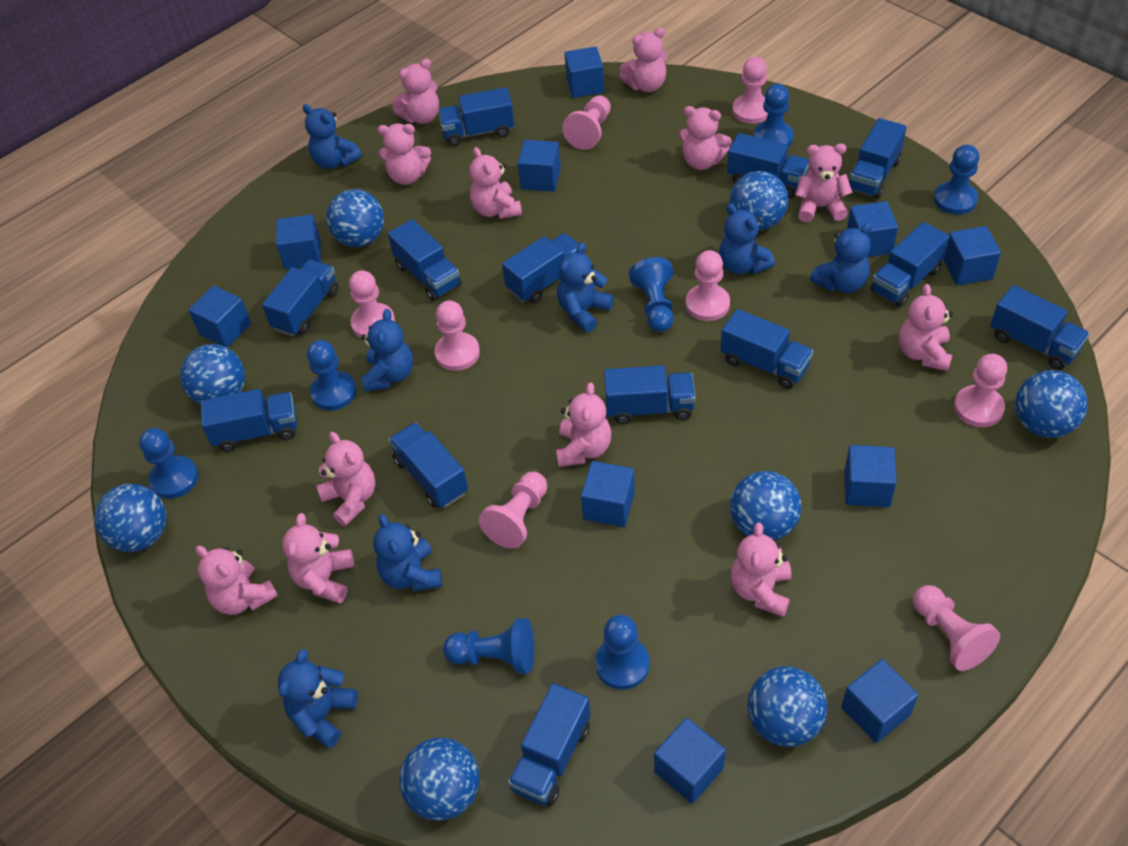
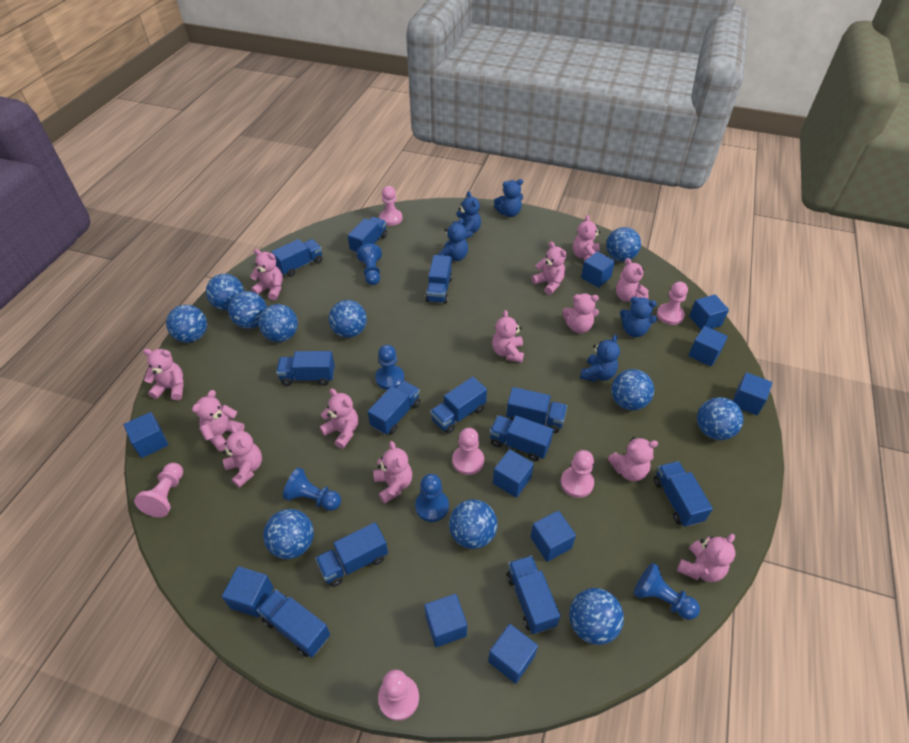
blue ball: [94,484,167,552] [180,344,245,405] [326,189,384,247] [399,738,480,821] [729,171,789,230] [730,471,801,541] [747,666,828,747] [1015,370,1088,438] = 8 -> [166,305,207,343] [206,274,244,310] [228,291,267,328] [259,304,298,342] [263,509,314,559] [329,300,367,338] [449,499,497,549] [569,588,624,645] [606,227,641,261] [611,369,654,411] [697,397,743,440] = 11
blue pawn: [139,428,198,499] [307,340,357,410] [443,618,534,674] [595,615,650,690] [629,257,674,332] [753,84,794,147] [934,145,979,215] = 7 -> [283,467,341,511] [357,244,382,285] [375,345,405,390] [415,474,449,522] [634,563,700,620] = 5
blue teddy bear: [278,649,358,748] [303,104,362,169] [361,309,413,392] [373,514,442,591] [557,242,614,332] [719,204,775,274] [810,223,872,293] = 7 -> [438,218,468,261] [453,191,481,239] [494,179,523,217] [580,335,620,382] [620,297,657,337] = 5
blue truck: [201,389,297,452] [262,259,339,336] [388,219,461,301] [389,422,468,508] [438,87,515,146] [502,233,579,304] [508,683,591,806] [604,365,696,424] [721,309,813,389] [727,133,809,198] [848,118,906,199] [870,222,950,307] [990,285,1090,370] = 13 -> [257,589,330,657] [271,239,322,277] [276,351,335,386] [315,522,388,587] [348,217,387,254] [368,380,420,435] [425,255,453,304] [430,377,487,434] [489,415,553,461] [506,387,567,433] [507,556,560,634] [654,461,713,527] = 12
pink pawn: [349,270,395,338] [434,300,480,371] [479,472,547,549] [562,95,611,150] [686,250,730,321] [732,57,768,124] [913,585,1000,671] [954,354,1007,427] = 8 -> [134,463,183,517] [378,670,419,721] [379,186,402,226] [452,428,484,475] [561,450,594,498] [657,282,688,325] = 6
pink teddy bear: [196,546,278,615] [282,513,354,603] [316,432,375,526] [377,123,431,185] [392,59,439,124] [469,147,522,219] [556,382,611,467] [620,28,667,92] [678,106,732,170] [731,522,791,617] [795,144,853,222] [899,284,953,371] = 12 -> [143,349,184,400] [192,390,244,451] [223,425,262,488] [250,249,283,300] [320,389,358,449] [374,441,412,503] [492,310,524,363] [531,242,567,295] [562,293,599,333] [573,215,600,261] [608,437,658,481] [616,258,649,302] [677,534,735,582] = 13

